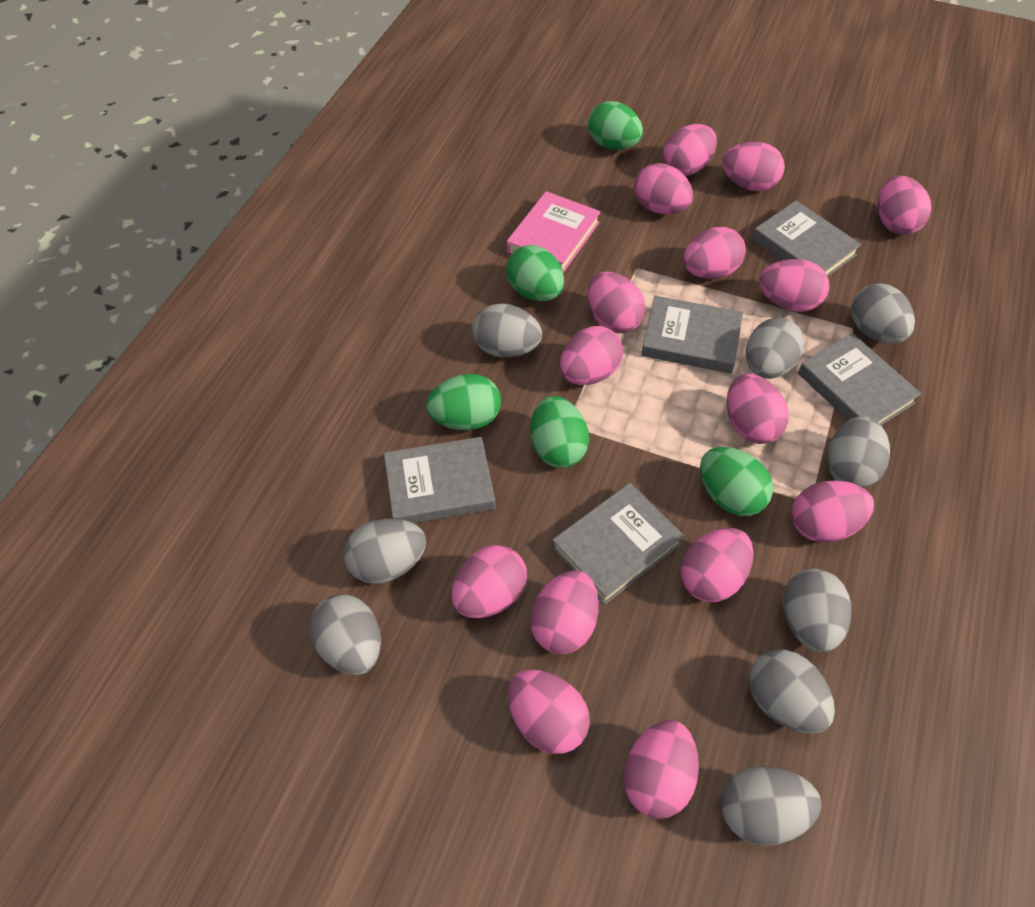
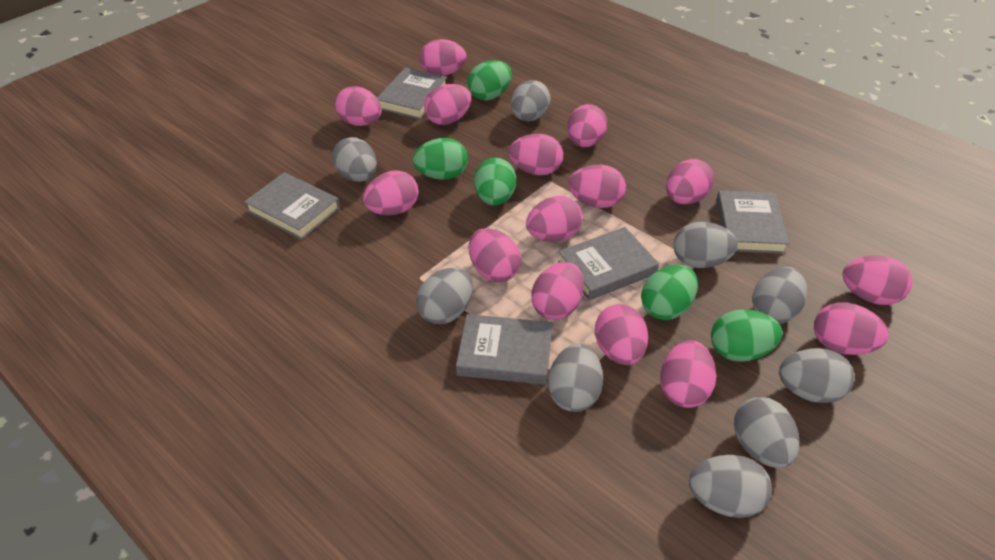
pink book: [506,191,601,273] = 1 -> none = 0

